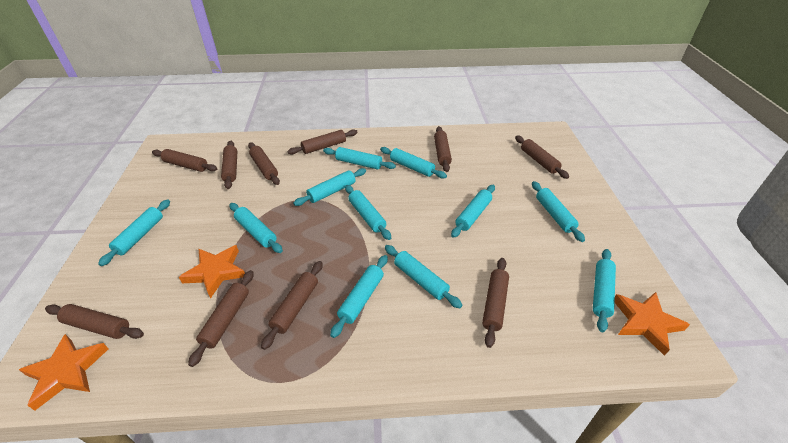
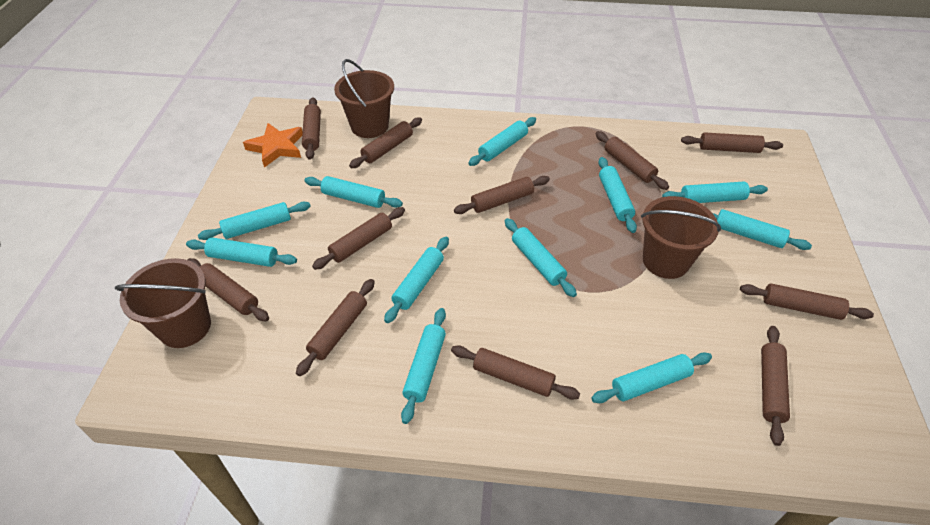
brown bucket: none = 0 -> [115,258,211,348] [334,59,394,138] [641,196,721,279] = 3
brown rolling pin: [45,304,144,339] [152,149,217,172] [188,270,254,367] [221,141,237,189] [248,142,280,185] [261,261,323,350] [288,129,358,155] [434,126,452,172] [482,258,509,348] [515,135,569,179] = 10 -> [187,258,269,321] [296,279,375,376] [302,97,321,160] [312,207,405,270] [349,117,422,168] [451,345,580,400] [454,176,550,214] [596,131,669,190] [681,132,783,153] [740,284,874,320] [761,326,790,446] = 11
orange star: [19,334,109,411] [179,245,245,299] [615,292,690,356] = 3 -> [243,123,303,168] = 1

